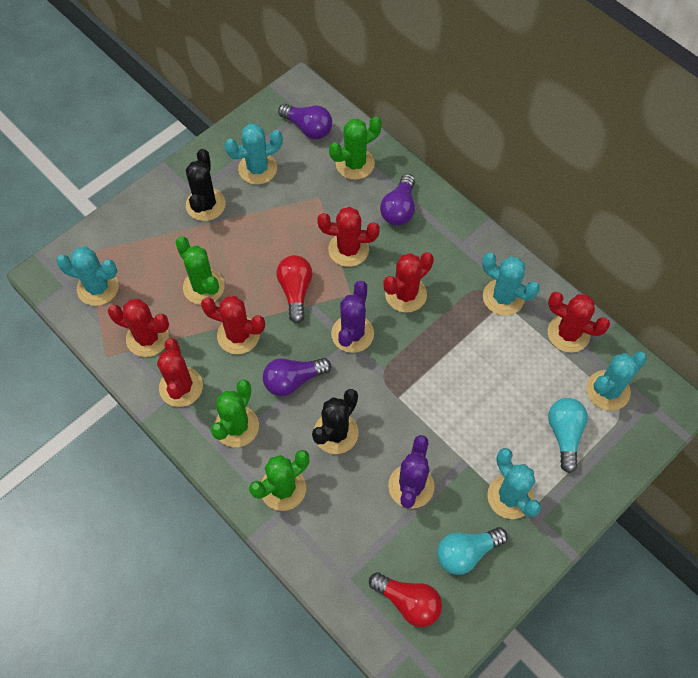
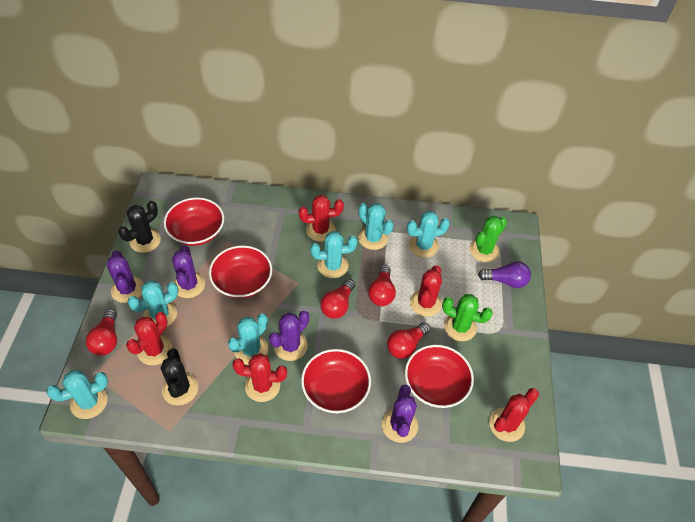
green cactus: [175,237,225,305] [210,380,259,447] [249,450,309,511] [329,116,382,180] = 4 -> [442,294,493,341] [470,216,507,262] = 2
purple cactus: [331,281,374,353] [388,435,435,509] = 2 -> [107,250,144,303] [172,245,205,298] [269,311,309,361] [382,385,418,443] = 4
purple light bulb: [263,358,331,396] [278,104,332,139] [380,174,415,226] = 3 -> [478,261,531,288] = 1
red bowl: none = 0 -> [164,197,224,246] [209,245,272,298] [301,349,371,413] [405,345,474,408] = 4
red cactus: [108,299,169,357] [157,338,203,407] [201,296,265,354] [317,207,380,267] [383,252,434,313] [548,292,610,353] = 6 -> [126,312,172,365] [232,353,287,402] [299,195,344,242] [410,265,442,317] [489,388,539,442] = 5
red light bulb: [277,255,312,323] [369,572,442,627] = 2 -> [86,309,117,356] [320,279,355,319] [368,265,396,306] [387,322,430,359] = 4
turquoise cactus: [56,247,119,306] [225,124,283,184] [482,253,540,316] [487,448,541,519] [586,352,647,411] = 5 -> [46,370,108,419] [127,280,178,327] [228,314,268,365] [310,231,358,278] [358,203,394,250] [407,211,450,258] = 6
turquoise light bulb: [437,527,508,575] [548,398,588,473] = 2 -> none = 0

